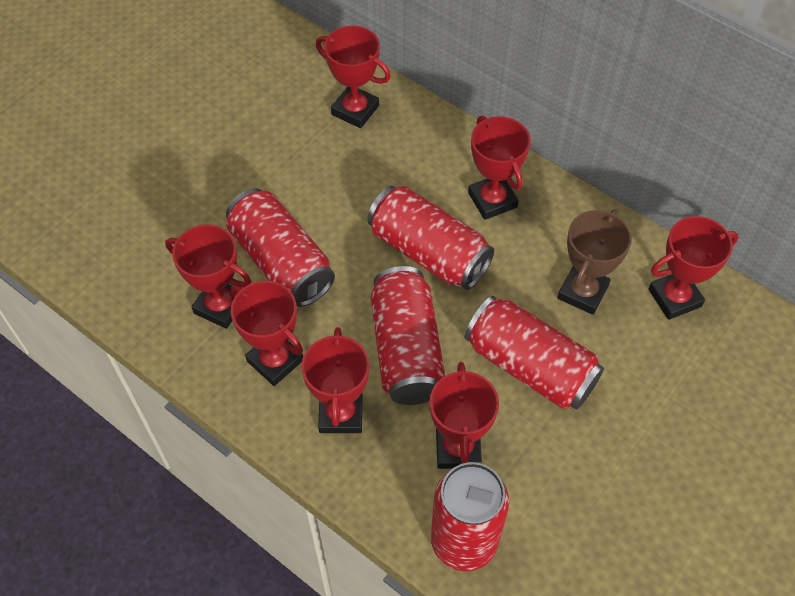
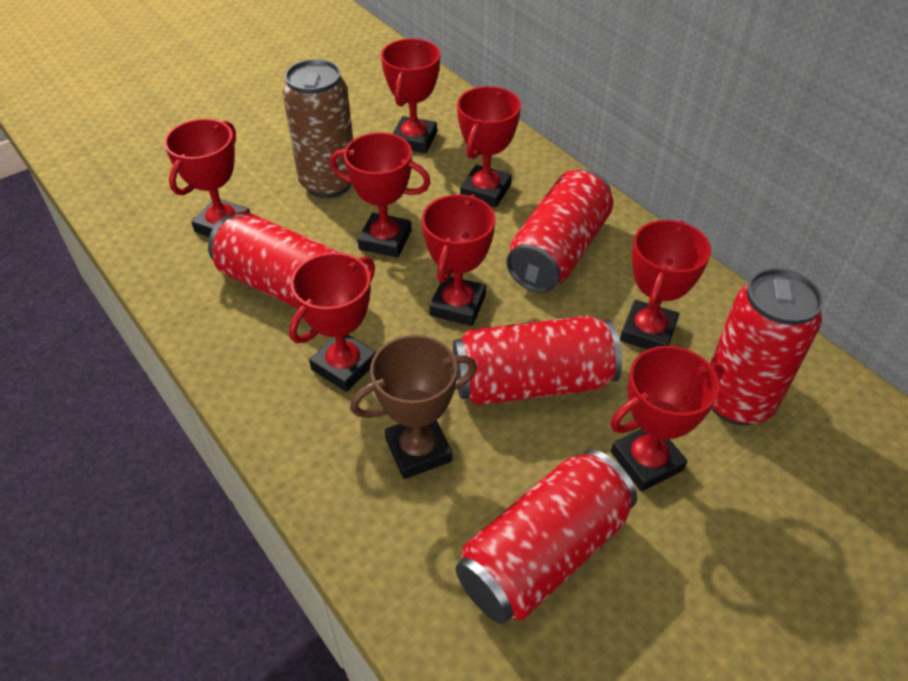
brown can: none = 0 -> [282,59,353,198] = 1
red trophy: [165,224,251,329] [231,281,303,386] [301,327,370,433] [316,26,391,128] [430,362,499,469] [468,116,531,220] [649,216,739,320] = 7 -> [164,119,250,237] [289,252,376,392] [330,132,431,258] [381,39,440,153] [422,194,495,326] [457,86,521,207] [610,346,724,491] [620,220,711,349] = 8

